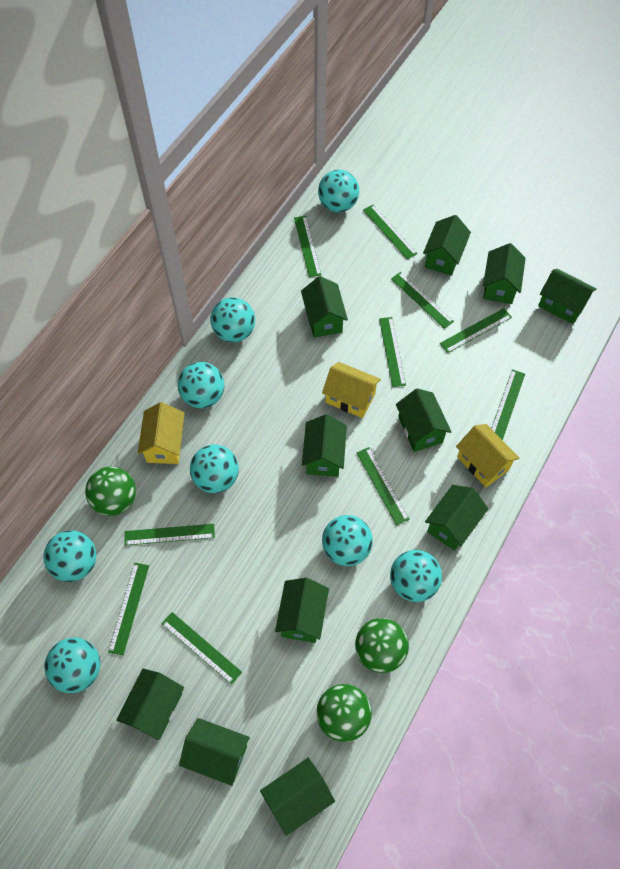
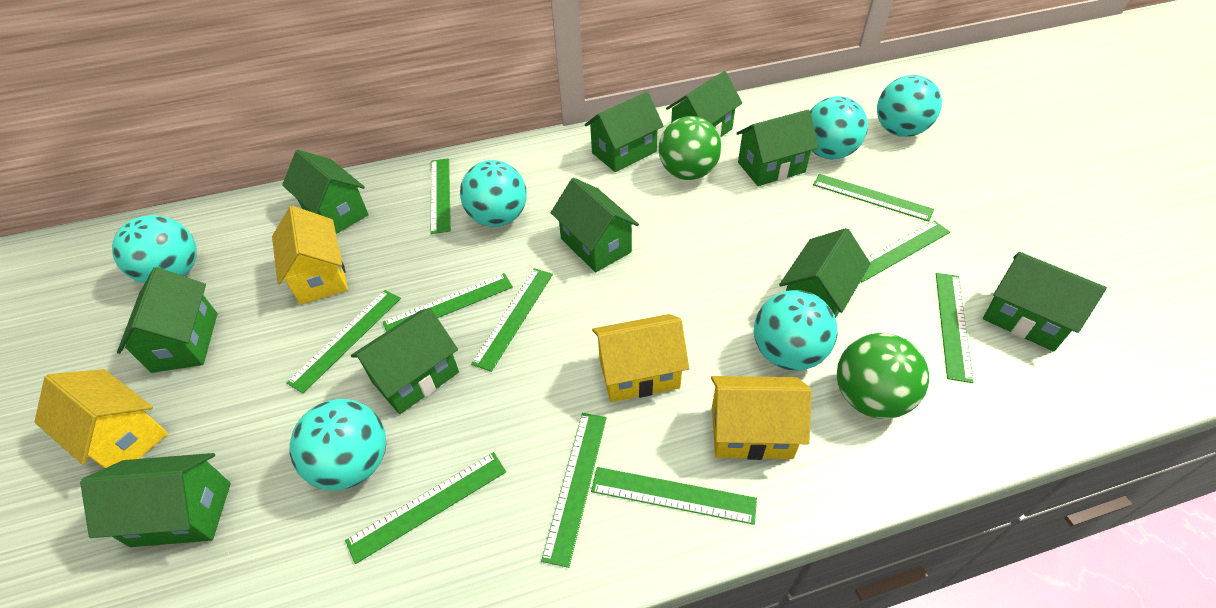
green ball: [85,466,136,516] [316,684,372,742] [355,618,409,673] = 3 -> [659,116,721,180] [837,333,929,419] = 2
green house: [116,669,184,740] [179,718,250,786] [260,758,335,836] [275,578,329,643] [301,276,348,338] [302,414,347,477] [396,388,451,452] [423,215,471,276] [425,485,488,551] [483,243,526,304] [538,269,596,324] = 11 -> [80,453,231,547] [117,267,217,373] [282,150,369,234] [351,308,459,414] [551,178,639,272] [585,92,664,172] [666,71,742,138] [736,110,819,186] [779,228,871,318] [983,252,1107,352] = 10
turquoise ball: [44,530,96,582] [44,637,100,693] [178,362,225,408] [190,445,239,493] [210,297,255,343] [318,170,359,212] [322,515,373,566] [390,550,442,602] = 8 -> [112,215,197,284] [289,399,386,490] [460,160,527,227] [754,290,838,371] [810,96,868,159] [877,75,942,137] = 6
yellow house: [138,402,184,464] [322,362,381,418] [456,424,519,487] = 3 -> [34,369,168,468] [272,206,348,305] [592,314,689,402] [711,376,811,460] = 4

